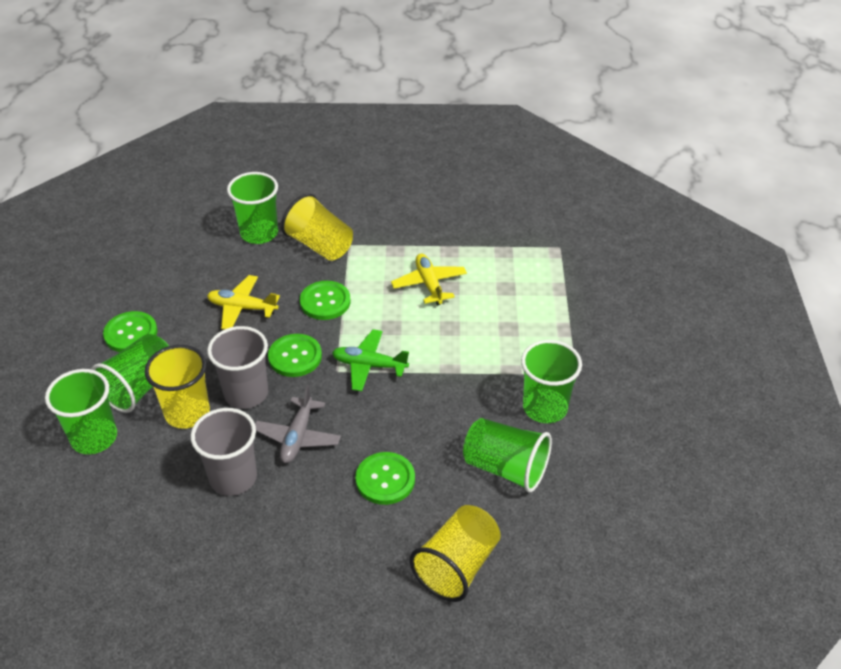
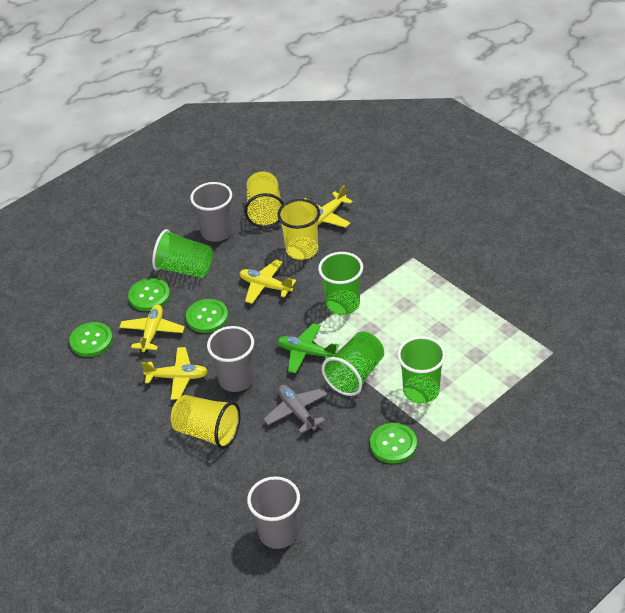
green cup: [45,369,117,454] [91,334,169,413] [227,172,278,244] [463,418,552,493] [521,340,582,423] = 5 -> [152,229,213,278] [318,252,363,315] [322,332,384,396] [397,336,446,403] = 4
grey cup: [190,408,257,496] [207,326,268,409] = 2 -> [190,182,233,242] [207,326,254,392] [247,476,300,549] = 3
yellow plane: [207,275,280,329] [391,254,467,305] = 2 -> [119,305,185,353] [141,347,208,400] [239,260,296,304] [305,185,353,228] = 4

